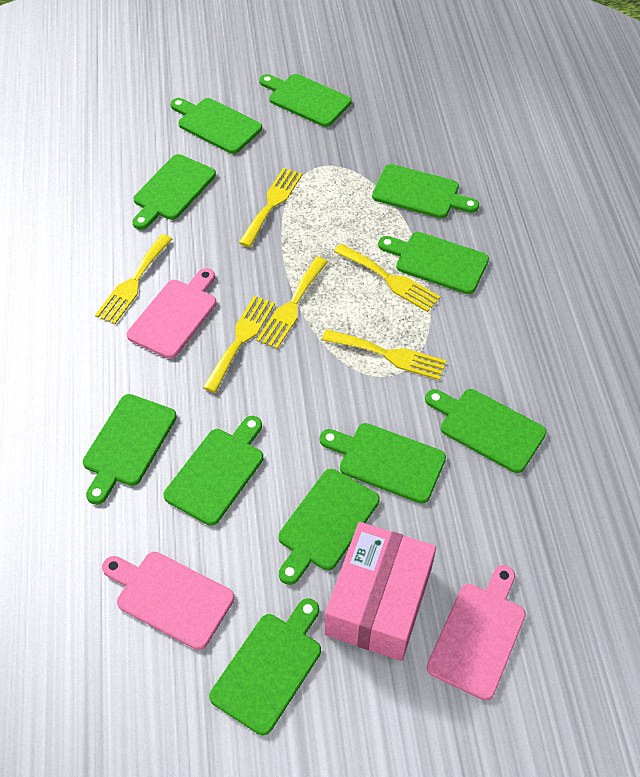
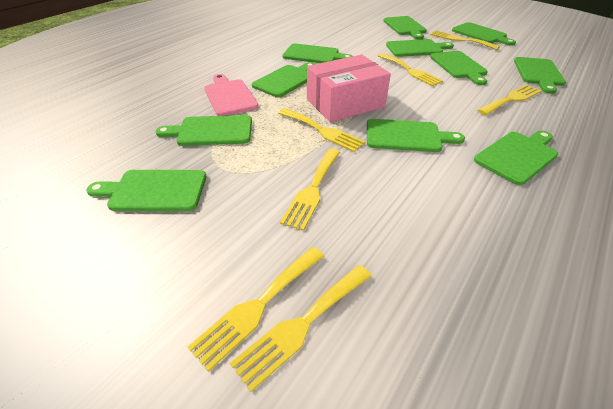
pink cutting board: [102,552,235,650] [127,268,217,359] [427,565,526,701] = 3 -> [204,74,258,116] = 1
yellow fork: [95,234,172,324] [203,296,275,393] [239,168,302,247] [256,257,328,349] [322,329,447,380] [334,244,440,312] = 6 -> [188,247,324,372] [230,265,371,392] [278,108,365,152] [280,149,340,231] [378,53,443,86] [430,30,500,50] [477,84,542,115] = 7

